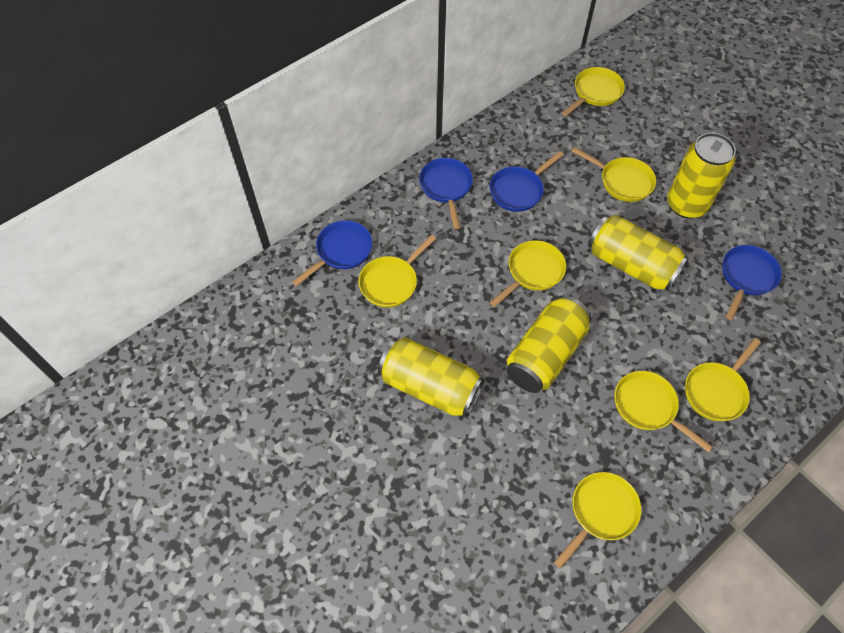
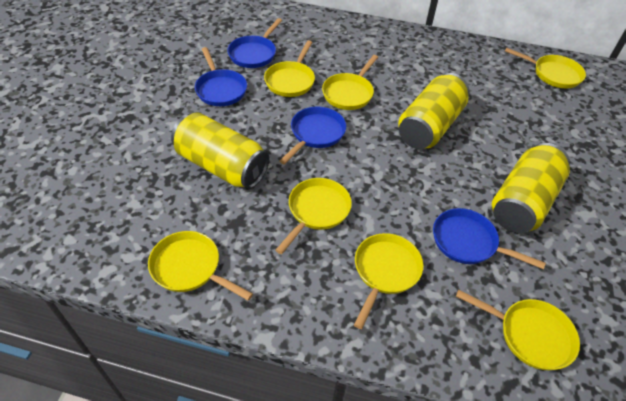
yellow can: [378,337,485,417] [506,295,592,393] [588,215,689,291] [667,133,736,219] = 4 -> [171,112,269,189] [398,73,470,149] [492,143,570,233] = 3

